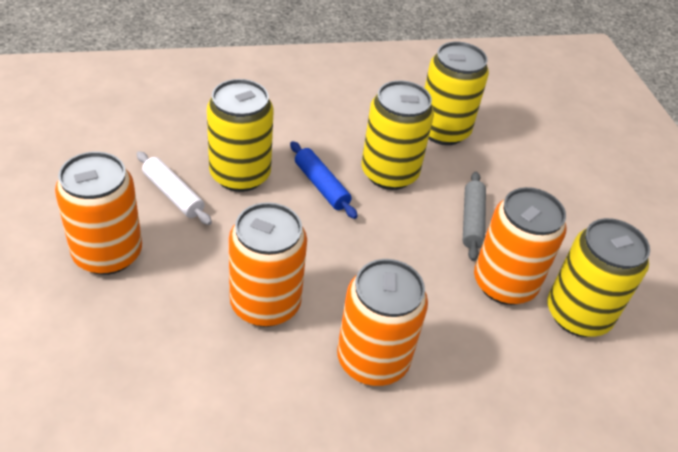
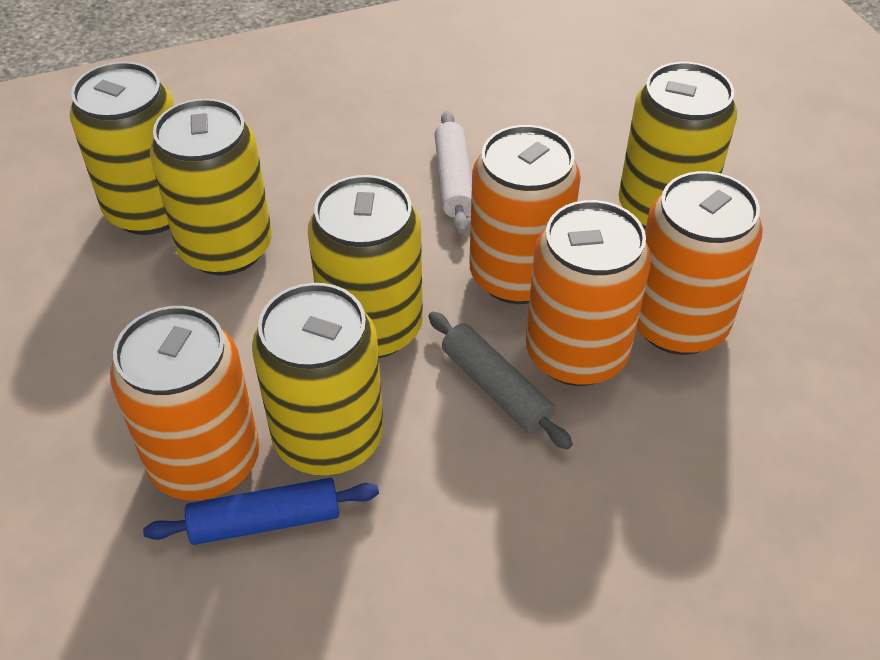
yellow can: [207,79,274,192] [361,80,434,190] [425,42,489,145] [548,218,650,337] = 4 -> [69,62,174,235] [150,98,272,275] [252,283,384,475] [308,175,423,358] [619,62,737,229] = 5

